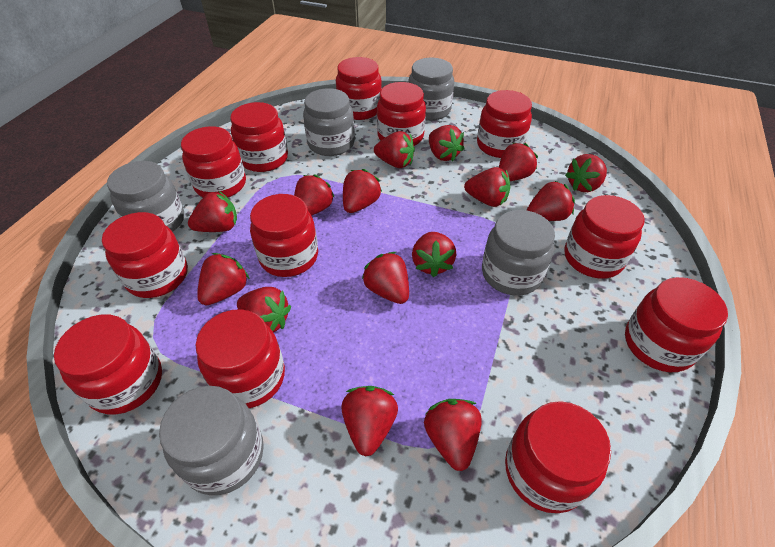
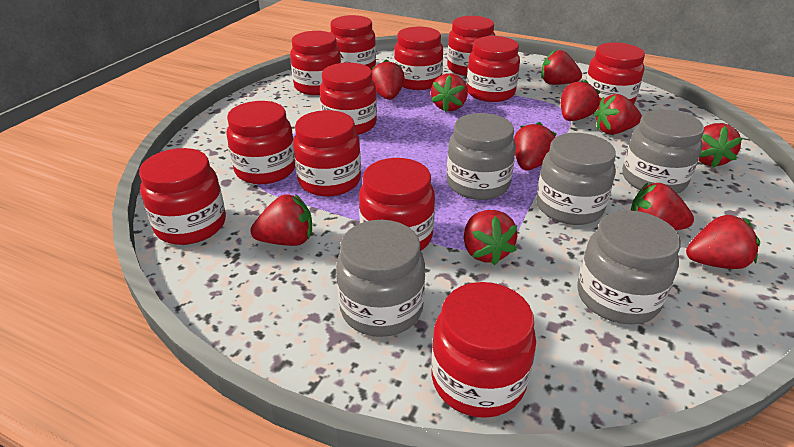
red strawberry: [188,191,237,232] [197,253,250,305] [237,287,291,332] [294,174,335,216] [341,386,398,456] [343,169,382,213] [362,252,409,304] [374,131,415,168] [412,232,456,277] [424,399,482,471] [429,125,464,162] [464,167,510,207] [499,143,538,181] [527,181,575,221] [565,154,607,192] = 15 -> [250,194,312,246] [371,59,405,100] [431,73,468,112] [464,210,518,266] [514,122,557,171] [541,50,582,85] [561,80,600,121] [594,94,642,134] [631,183,694,230] [686,214,760,269] [698,123,743,168] = 11

